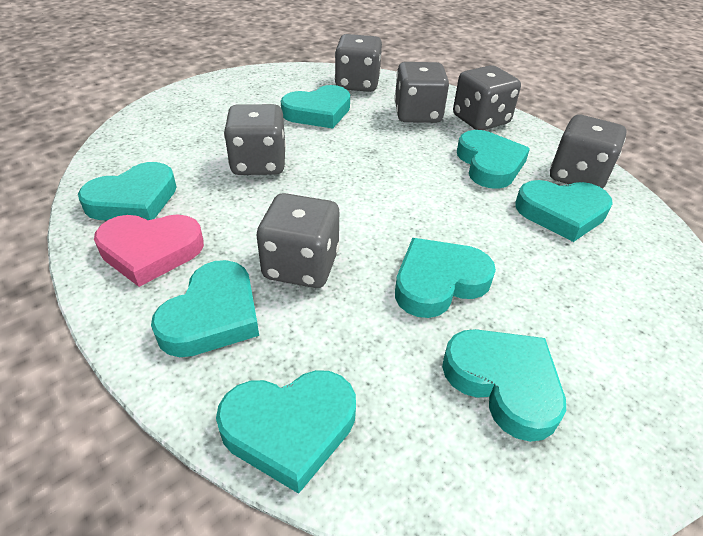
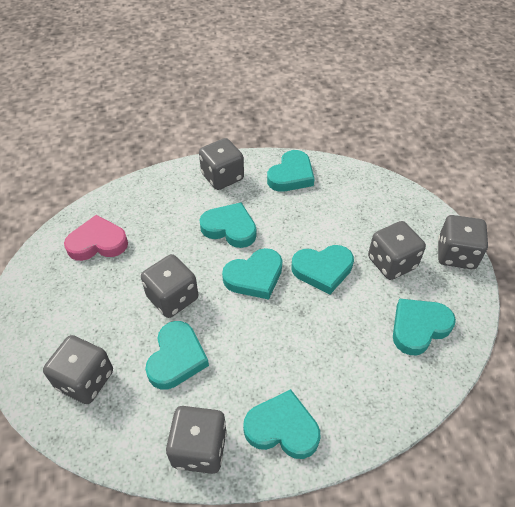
turquoise heart: [78,162,177,220] [151,260,259,357] [216,370,356,494] [281,85,350,129] [395,238,496,318] [442,329,566,442] [457,130,530,189] [515,180,613,242] = 8 -> [145,321,209,390] [200,202,256,248] [222,248,283,300] [243,389,320,459] [267,150,315,192] [292,245,354,294] [393,298,456,355] = 7

